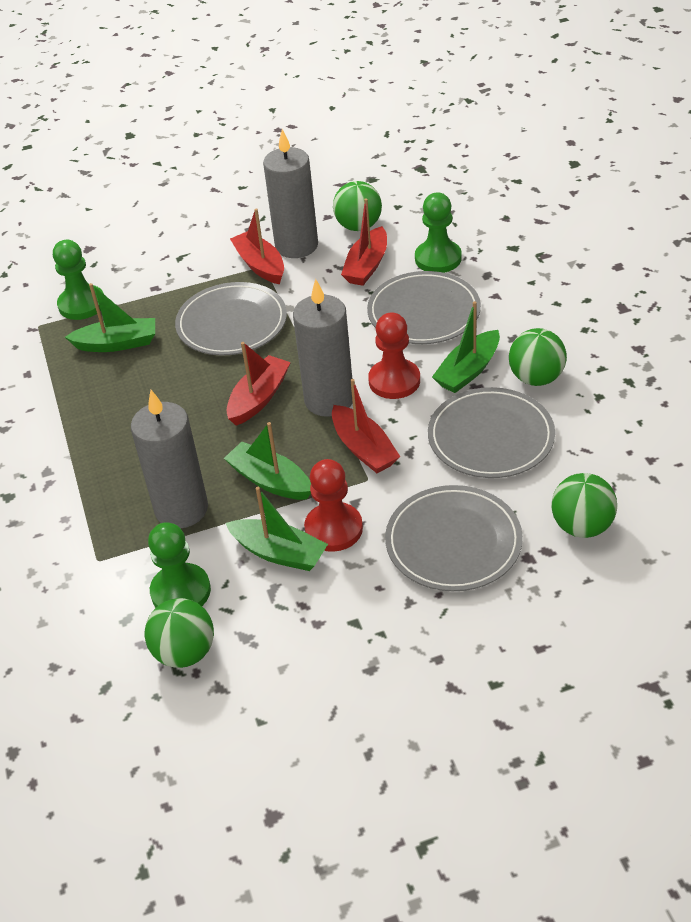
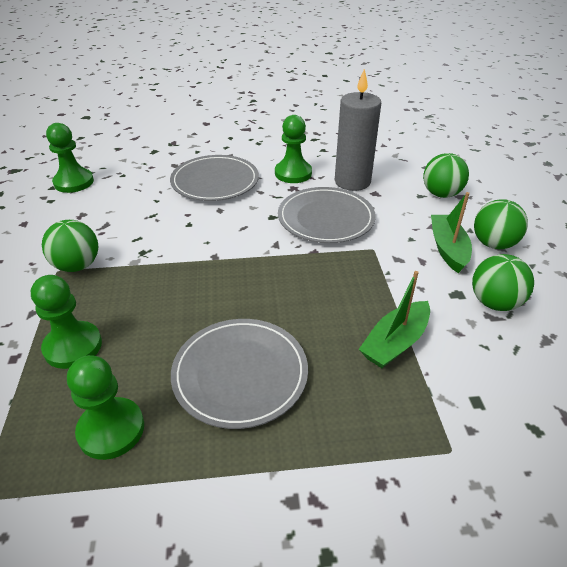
green boat: [65,283,155,352] [224,422,311,500] [226,487,328,571] [432,301,500,393] = 4 -> [359,271,430,368] [431,192,472,273] = 2
green pawn: [53,240,104,320] [148,522,211,607] [415,193,462,273] = 3 -> [31,275,102,369] [46,123,94,193] [67,355,144,460] [275,115,312,183] = 4
grey candle: [131,390,208,528] [263,129,318,258] [293,279,353,417] = 3 -> [335,69,381,191] = 1
grey plate: [175,282,287,355] [367,271,481,344] [385,485,523,591] [428,387,555,478] = 4 -> [170,155,259,201] [171,319,308,429] [278,187,376,243] = 3
red boat: [226,342,291,426] [230,208,284,284] [332,379,400,473] [341,198,387,286] = 4 -> none = 0
red pawn: [304,459,363,552] [368,312,420,399] = 2 -> none = 0

